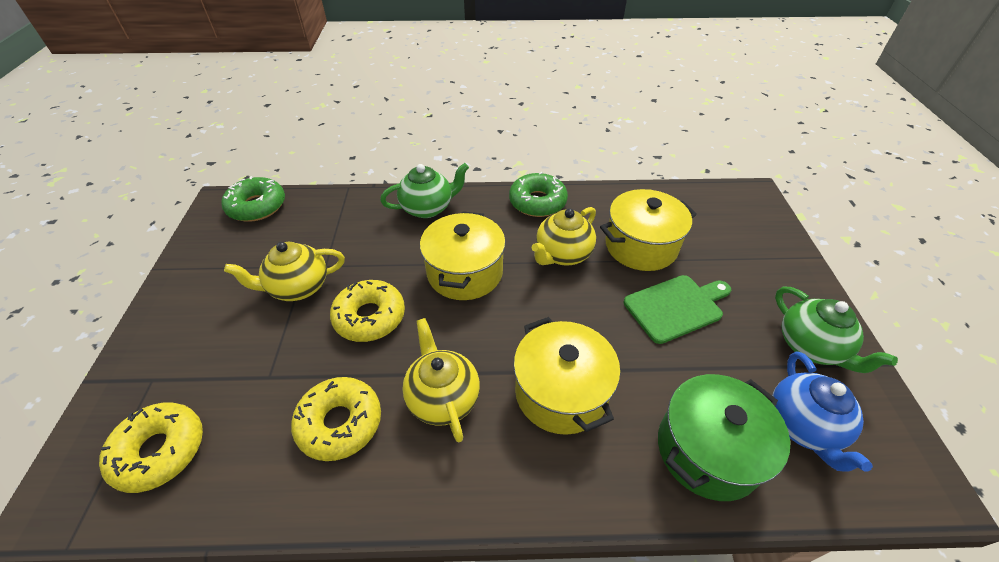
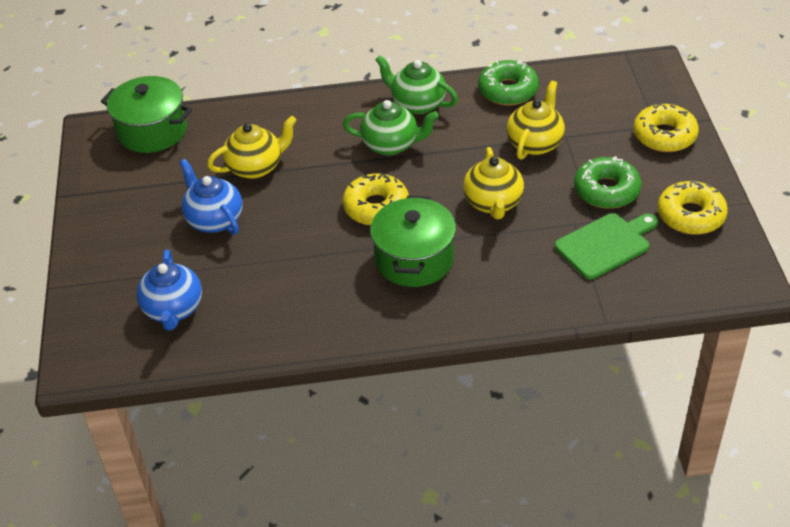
blue teapot: [772,351,873,472] = 1 -> [136,249,202,331] [179,159,243,235] = 2
green pot: [658,374,790,501] = 1 -> [101,76,192,153] [370,195,456,287] = 2
yellow pot: [420,211,506,300] [513,317,620,435] [600,189,697,271] = 3 -> none = 0

